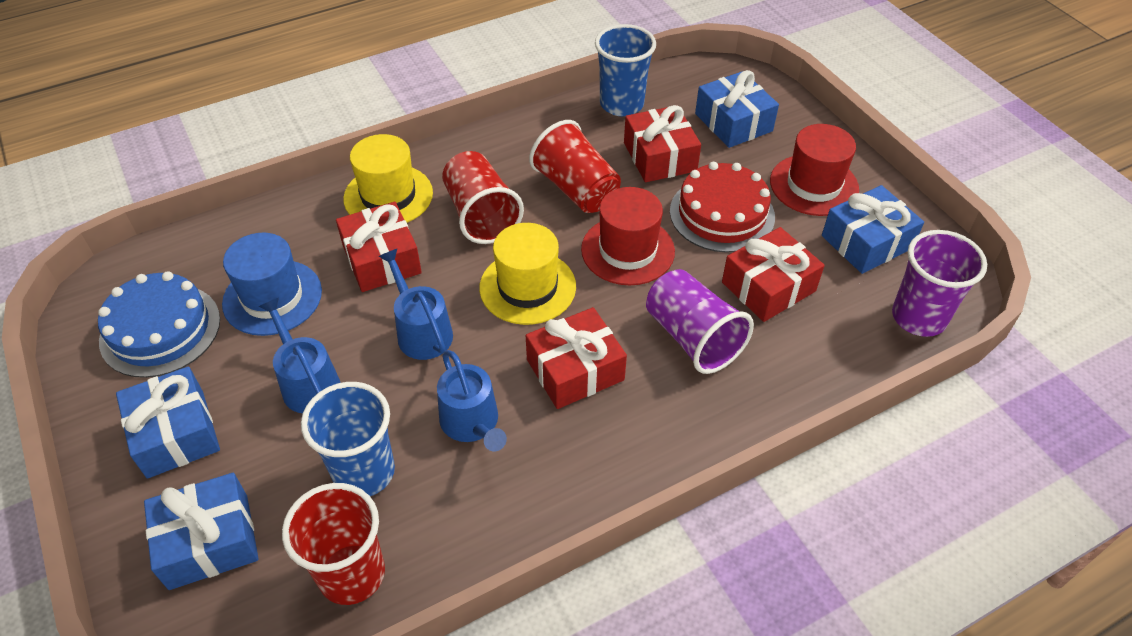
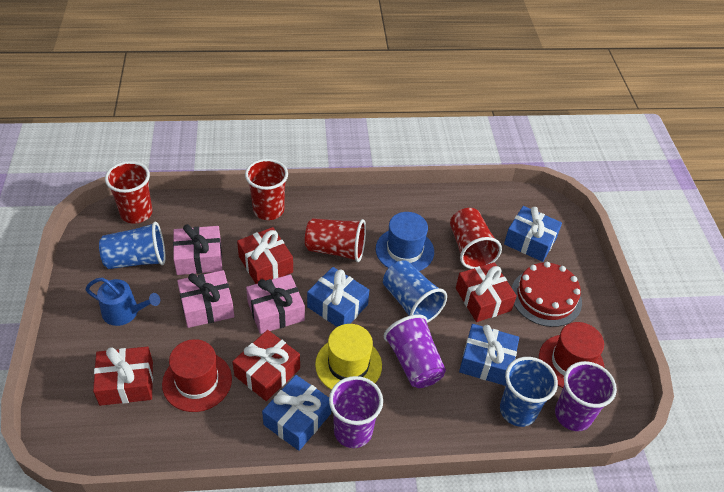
blue cake: [98,271,220,378] = 1 -> none = 0
blue cup: [301,382,395,496] [595,24,656,116] = 2 -> [99,222,165,269] [383,260,447,322] [500,357,558,427] = 3
blue watering can: [259,298,340,413] [378,249,453,360] [437,350,507,451] = 3 -> [85,278,160,326] = 1
pink gift: none = 0 -> [173,224,222,275] [177,270,234,328] [246,274,305,334] = 3
purple cup: [646,269,754,374] [892,230,987,337] = 2 -> [329,376,383,448] [384,314,446,388] [555,361,617,431] = 3
red cup: [282,483,385,605] [442,151,524,244] [529,120,621,213] = 3 -> [105,161,152,224] [245,159,288,220] [305,218,366,262] [450,208,502,269] = 4
yellow hat: [343,134,433,223] [479,223,576,325] = 2 -> [315,324,382,390] = 1

